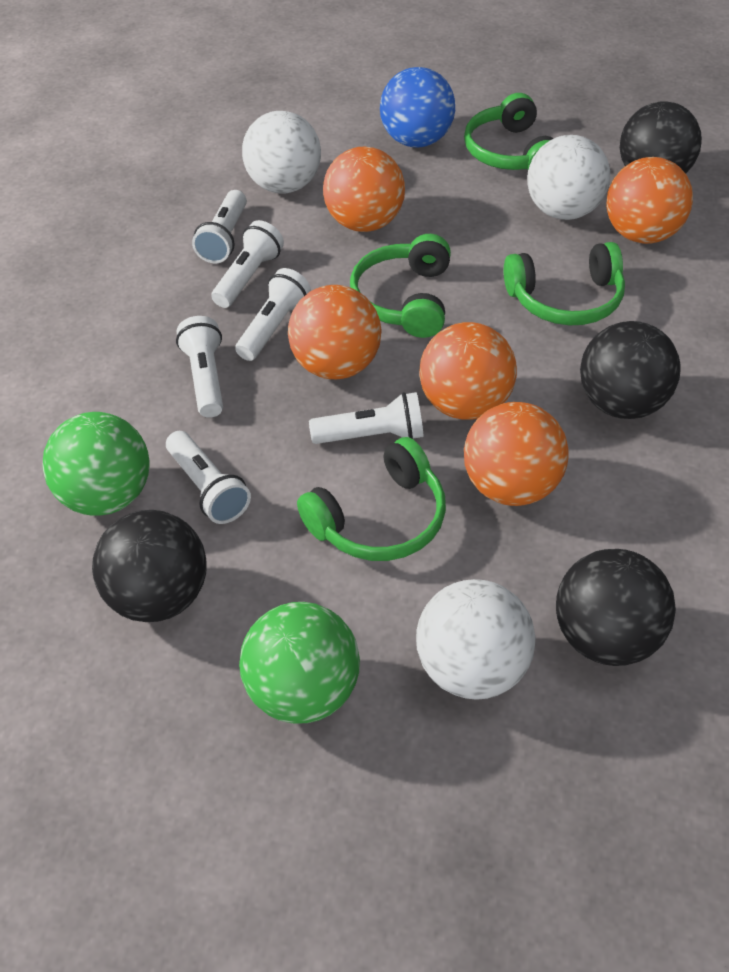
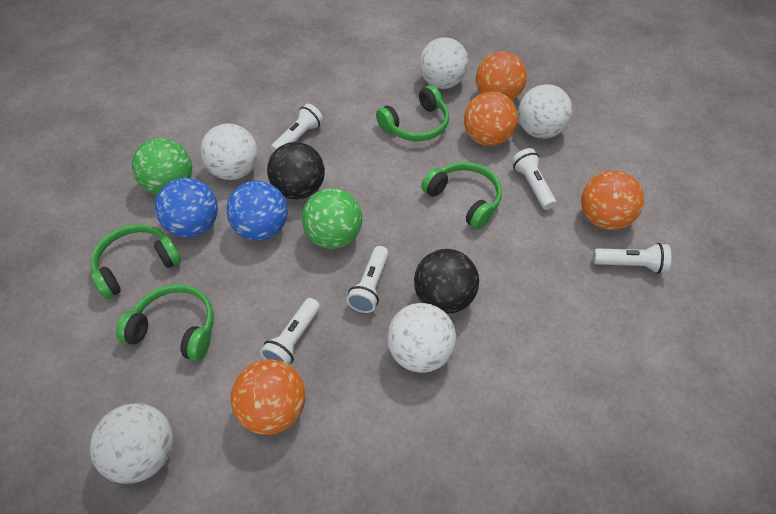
black ball: [92,510,207,622] [556,549,676,666] [580,321,680,419] [620,101,702,174] = 4 -> [267,142,325,199] [414,249,479,314] = 2
blue ball: [380,67,455,147] = 1 -> [155,178,218,238] [226,181,288,241] = 2
orange ball: [288,285,382,379] [323,147,405,232] [419,322,517,420] [464,402,569,506] [606,157,693,244] = 5 -> [231,359,305,435] [464,91,518,146] [476,51,527,100] [581,171,644,230] = 4
white ball: [242,111,321,194] [416,579,536,700] [527,135,610,220] = 3 -> [90,403,173,484] [200,123,258,180] [387,303,456,373] [419,37,469,89] [518,84,572,138] = 5
white flashlight: [166,431,251,524] [176,316,223,418] [192,190,247,263] [211,220,284,308] [235,268,311,361] [309,392,424,444] = 6 -> [260,298,320,365] [271,104,323,152] [347,246,389,313] [511,148,556,210] [593,243,671,274] = 5

